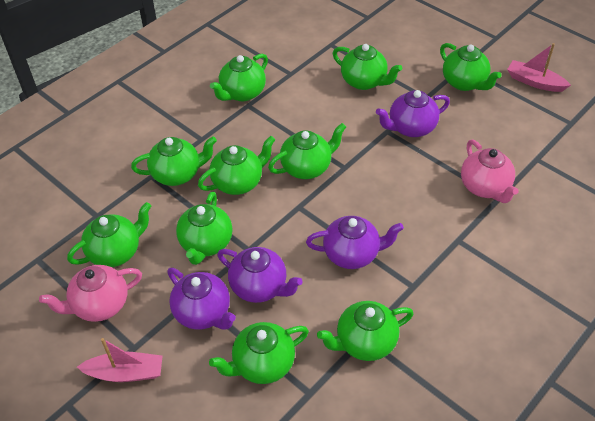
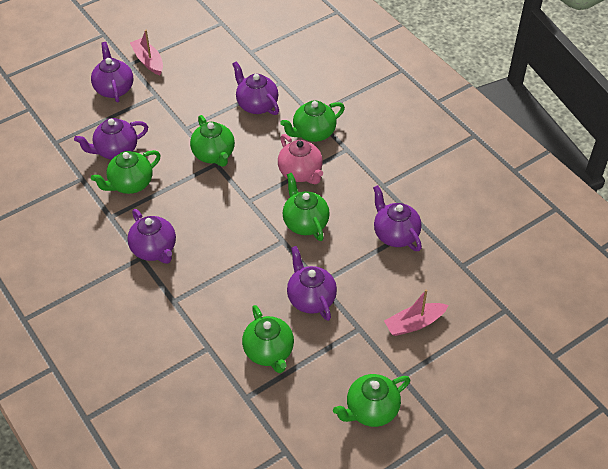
green teapot: [67,202,151,267] [131,136,217,186] [176,192,232,265] [198,136,275,195] [209,322,309,384] [210,53,268,101] [268,123,346,179] [317,301,414,361] [333,44,402,90] [440,43,502,91] = 10 -> [91,150,161,194] [190,115,235,167] [242,305,294,373] [280,100,345,142] [283,173,330,241] [333,374,410,427] = 6
pink teapot: [39,265,142,322] [461,140,519,203] = 2 -> [278,134,323,184] = 1
purple teapot: [167,268,236,329] [217,247,303,303] [306,216,404,269] [376,90,450,137] = 4 -> [74,118,148,159] [91,42,133,102] [127,209,176,264] [232,61,279,115] [287,246,337,321] [373,185,422,251] = 6

